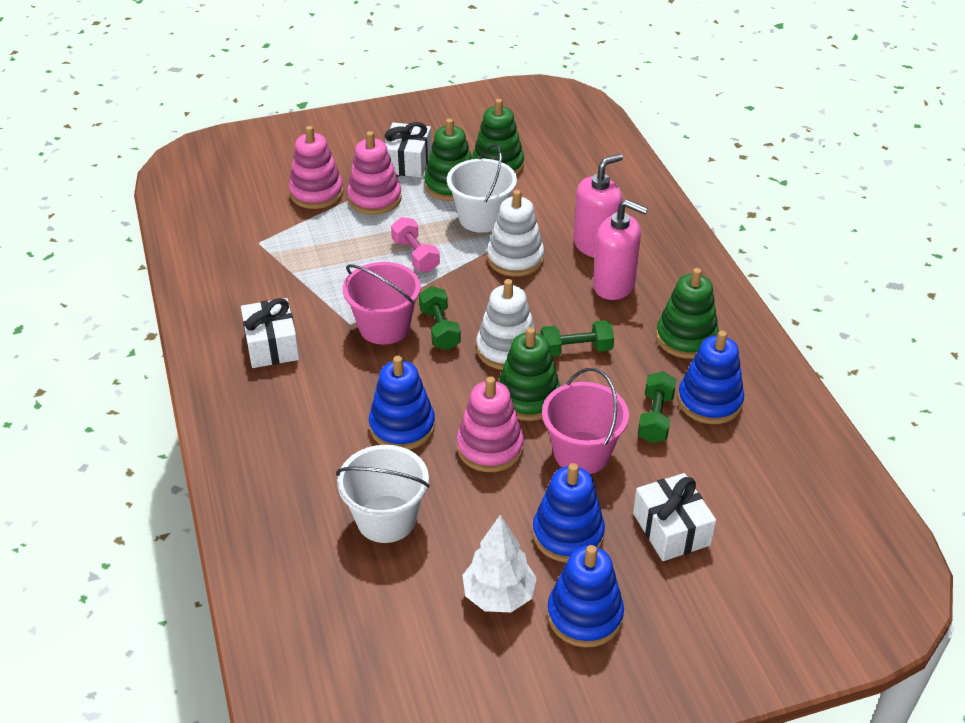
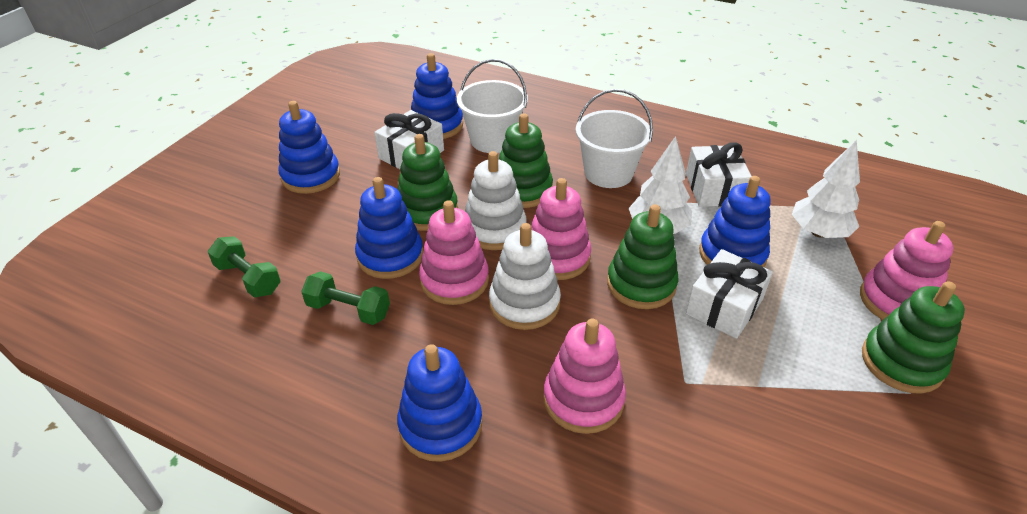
blue stacking toy: [369,356,435,450] [533,463,605,562] [547,545,624,647] [678,330,744,424] = 4 -> [279,101,340,194] [355,177,423,279] [397,344,482,462] [411,53,463,139] [699,176,771,267] = 5
green dumbbell: [419,286,461,350] [540,320,614,357] [638,371,677,443] = 3 -> [208,236,281,297] [301,271,390,325] = 2
pink bucket: [343,262,421,345] [542,368,629,474] = 2 -> none = 0
pink dumbbell: [391,217,440,272] = 1 -> none = 0
pink soap dispenser: [574,154,623,258] [593,199,648,300] = 2 -> none = 0
pink stacking toy: [289,126,344,209] [347,131,402,215] [457,376,524,472] = 3 -> [419,200,489,305] [531,178,591,280] [543,319,626,434] [860,221,953,320] = 4
white tree: [462,515,537,612] = 1 -> [629,136,692,234] [792,140,860,238] = 2

